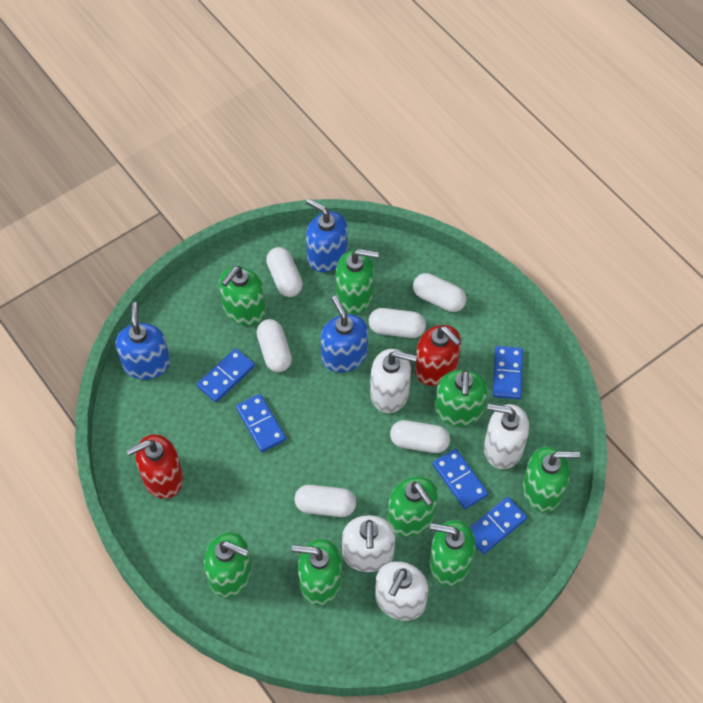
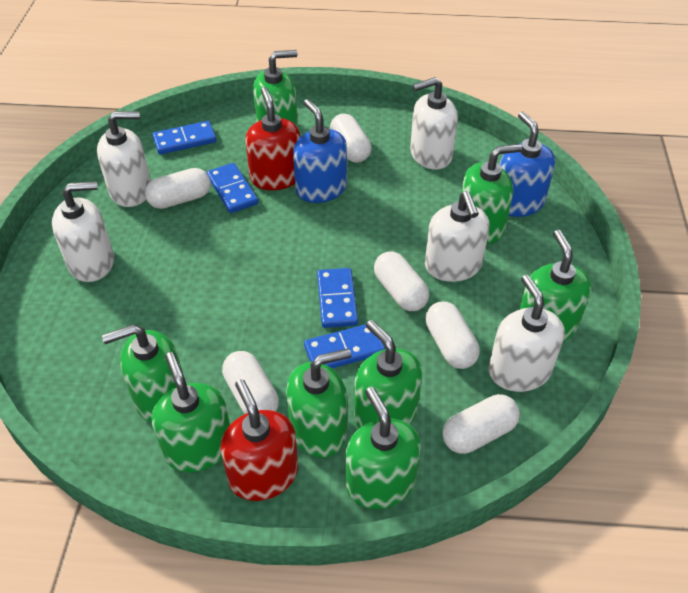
blue domino: [197,348,255,402] [236,394,286,452] [432,449,488,509] [470,497,527,554] [493,346,523,399] = 5 -> [153,121,216,154] [207,163,258,213] [304,324,385,368] [317,268,358,328] = 4
blue soap dispenser: [116,302,170,380] [306,199,348,272] [321,296,368,372] = 3 -> [293,99,347,203] [500,111,555,217] = 2
white soap dispenser: [342,515,396,572] [370,349,417,413] [375,561,429,621] [484,404,529,469] = 4 -> [52,181,114,282] [97,111,151,207] [410,77,458,170] [425,191,490,282] [489,275,565,392] = 5

